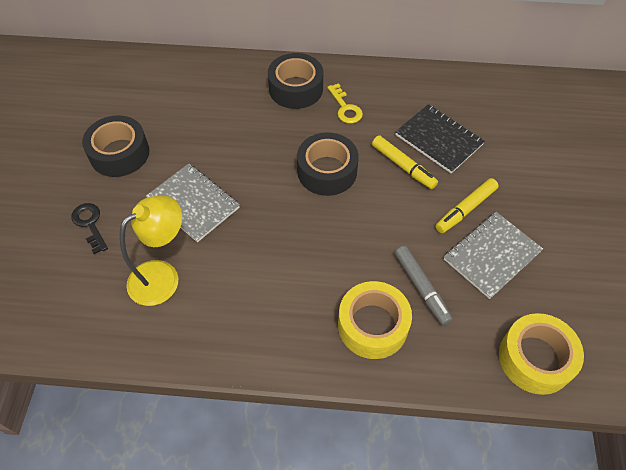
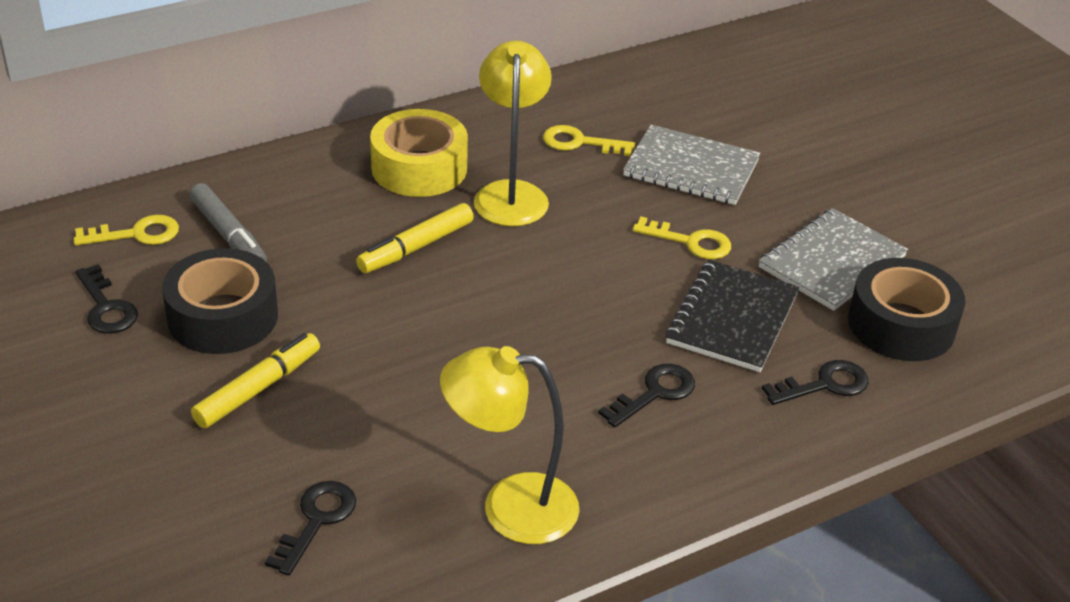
black key: [71,203,108,254] = 1 -> [75,264,138,334] [265,481,356,576] [598,364,695,427] [762,360,869,405] = 4
black tape: [82,115,149,177] [268,53,323,109] [297,132,359,196] = 3 -> [162,248,278,354] [848,258,966,361] = 2
yellow key: [327,83,363,123] = 1 -> [73,215,179,245] [543,125,635,156] [633,216,731,259] = 3
yellow lamp: [120,195,182,306] = 1 -> [440,346,579,544] [474,41,552,227] = 2
yellow tape: [338,281,412,359] [499,313,584,395] = 2 -> [370,109,468,197] = 1

